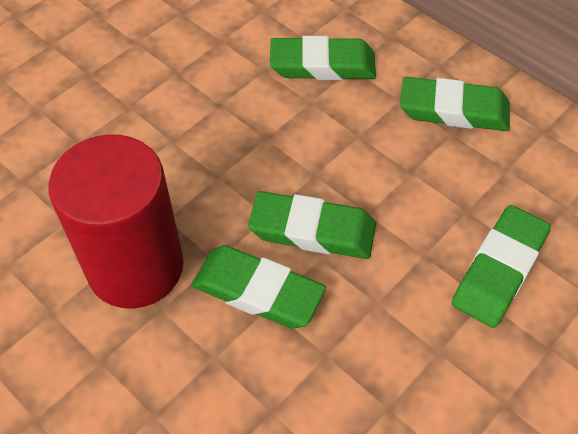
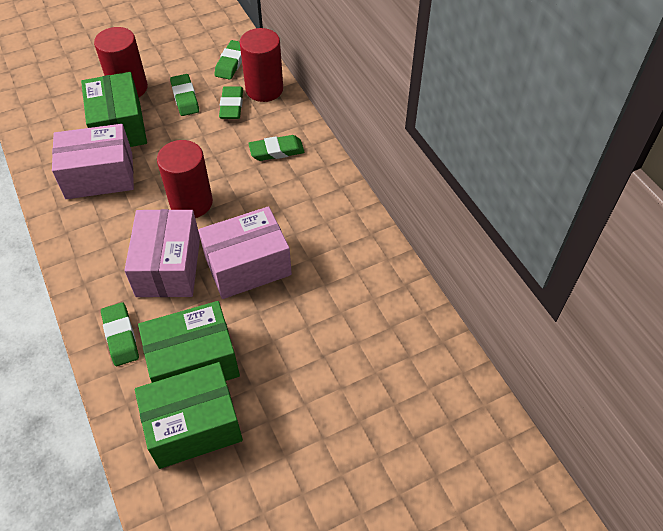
green box: none = 0 -> [81,72,147,147] [135,362,243,469] [138,301,240,383] = 3
pink box: none = 0 -> [52,124,134,199] [124,209,200,297] [198,206,292,299] = 3
red cylinder: [48,134,183,309] = 1 -> [94,27,148,97] [157,140,213,218] [240,28,283,102] = 3

